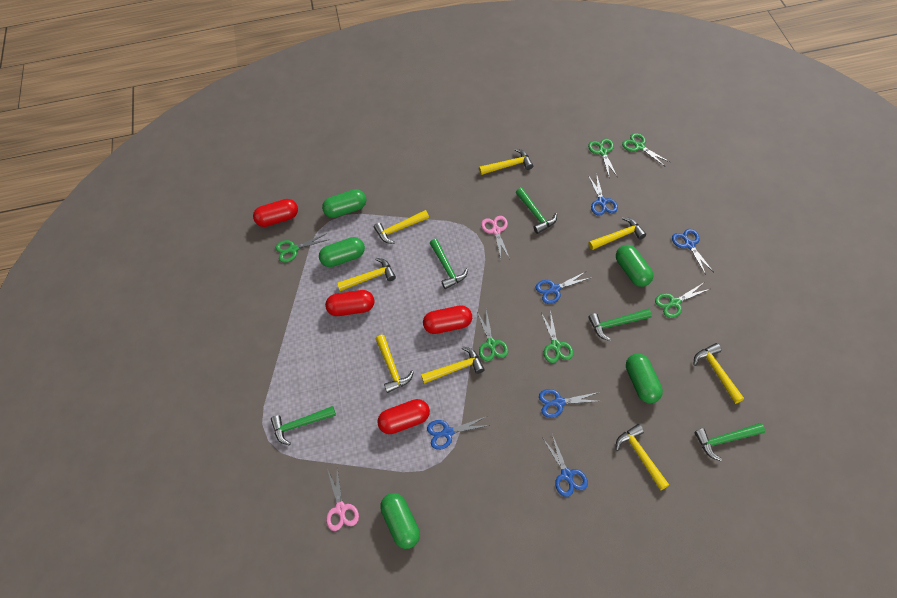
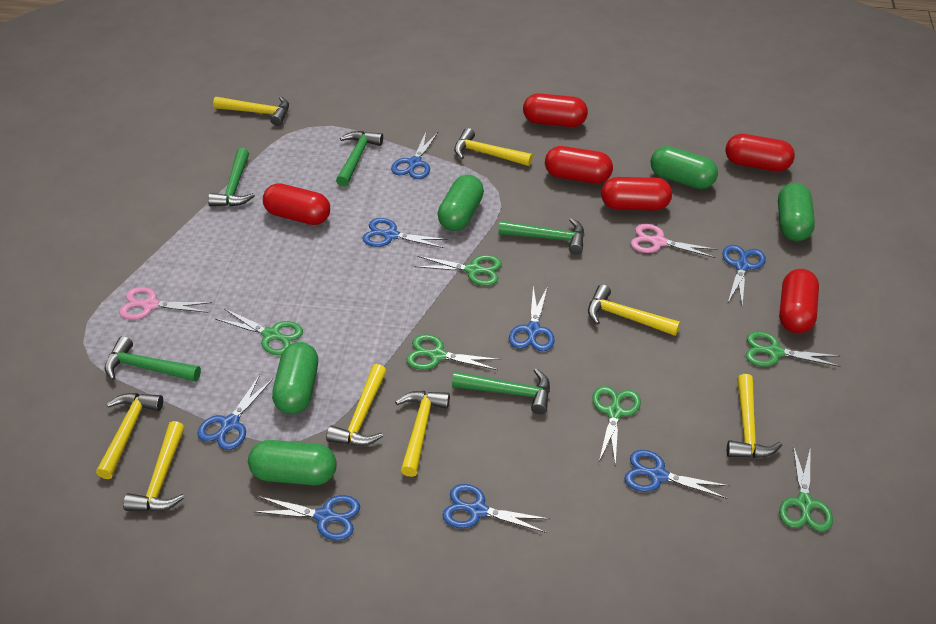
blue scissors: [427,416,490,450] [536,271,590,304] [539,389,601,418] [543,434,588,497] [588,173,618,216] [672,229,714,275] = 6 -> [197,375,273,450] [253,495,360,541] [362,218,448,248] [391,130,438,179] [442,484,550,533] [509,286,555,351] [625,450,730,499] [722,245,766,306] = 8
red capsule: [253,199,298,227] [325,290,374,316] [377,399,430,434] [423,305,472,334] = 4 -> [263,183,330,225] [523,93,588,127] [545,146,613,183] [601,177,672,211] [725,134,795,172] [779,269,819,333] = 6

